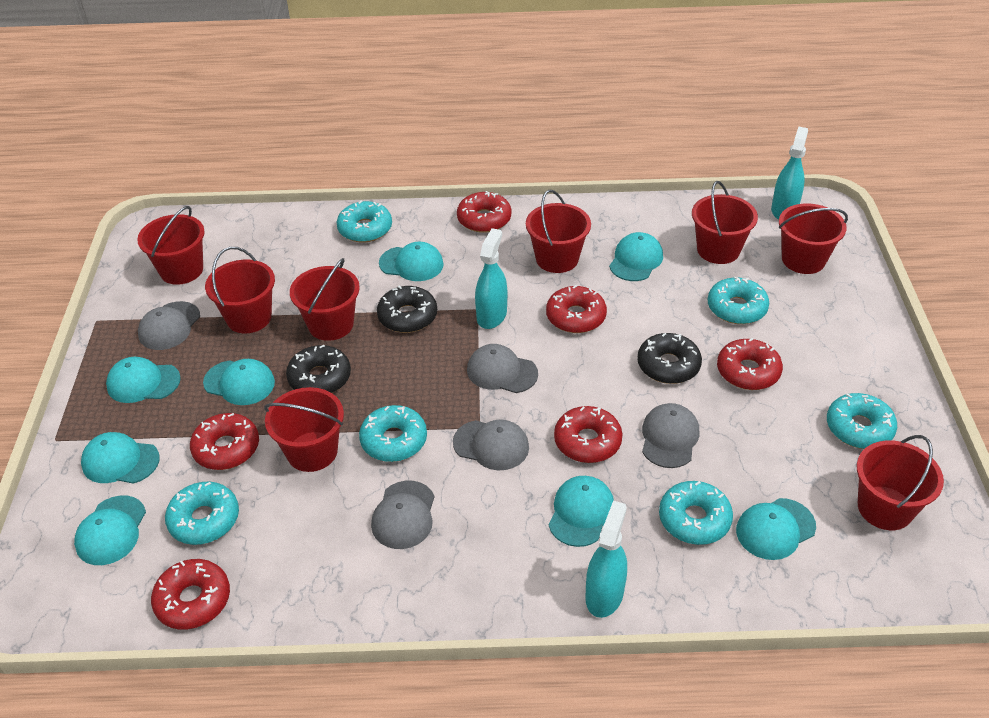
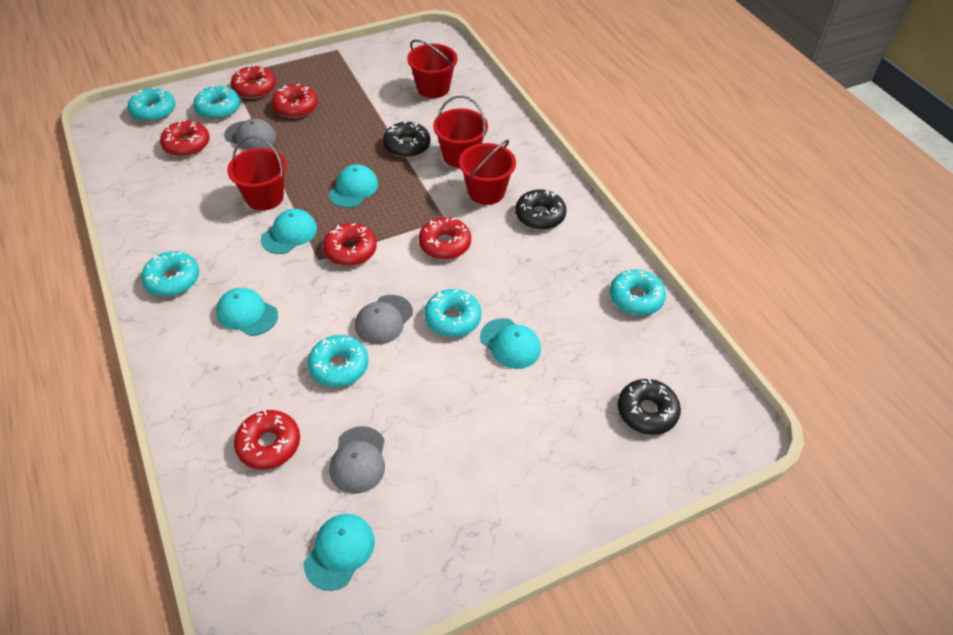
grey cap: [138,301,200,350] [371,481,435,549] [453,420,529,470] [467,344,538,393] [642,403,700,468] = 5 -> [224,119,276,150] [330,426,385,494] [355,295,413,345] = 3
red bucket: [137,206,205,285] [205,247,275,333] [264,387,344,472] [290,258,360,341] [526,190,591,273] [692,181,758,264] [779,204,848,274] [857,435,944,530] = 8 -> [227,136,286,211] [407,40,457,98] [433,96,488,168] [459,140,516,205] = 4
turquoise cap: [74,495,146,565] [81,432,160,484] [106,357,181,403] [203,359,275,405] [379,242,444,281] [549,476,614,547] [609,232,663,281] [736,498,816,560] = 8 -> [216,288,278,336] [261,209,317,254] [304,514,375,591] [329,164,378,208] [480,318,541,369] = 5
turquoise spray bottle: [475,228,507,329] [585,501,627,618] [771,126,808,219] = 3 -> none = 0

